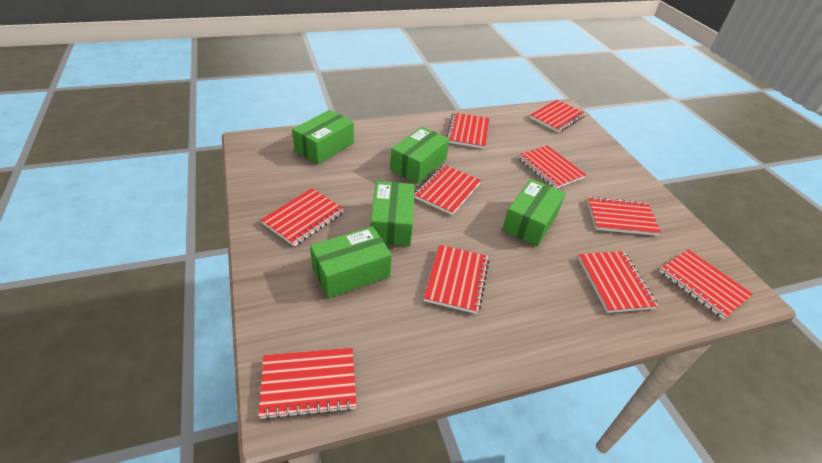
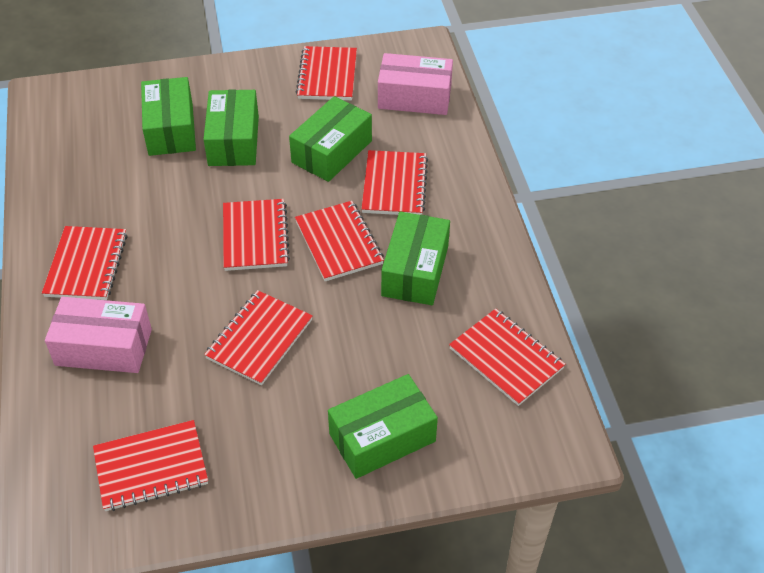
pink box: none = 0 -> [45,297,152,373] [378,53,453,115] = 2
red notebook: [259,348,357,420] [261,188,344,246] [414,165,481,215] [424,245,489,314] [447,112,489,149] [518,145,586,189] [530,100,586,133] [578,251,658,313] [587,196,661,236] [659,249,753,319] = 10 -> [42,226,128,300] [93,420,208,511] [204,290,313,385] [223,199,290,271] [295,201,384,281] [296,46,357,100] [361,150,428,215] [449,309,566,406] = 8

